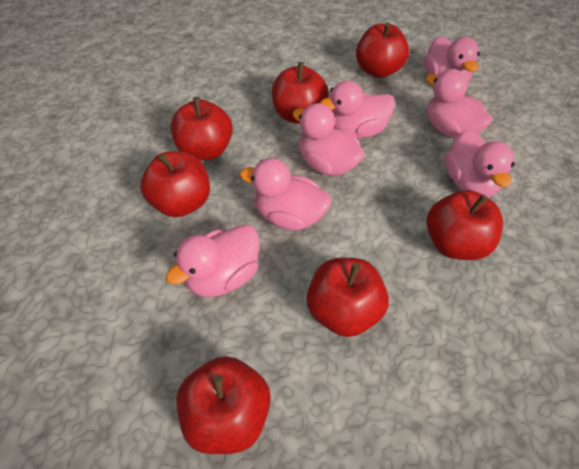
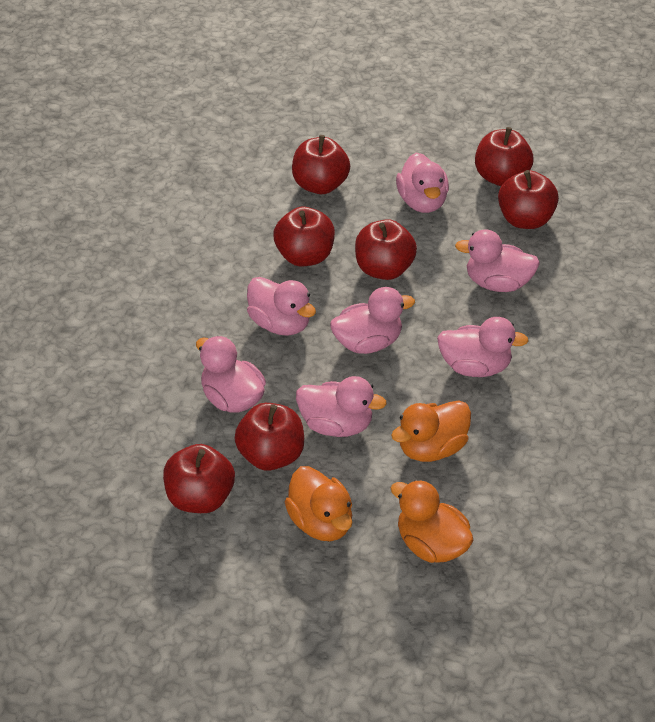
orange duck: none = 0 -> [285,466,352,541] [391,401,471,462] [391,480,473,563] = 3

